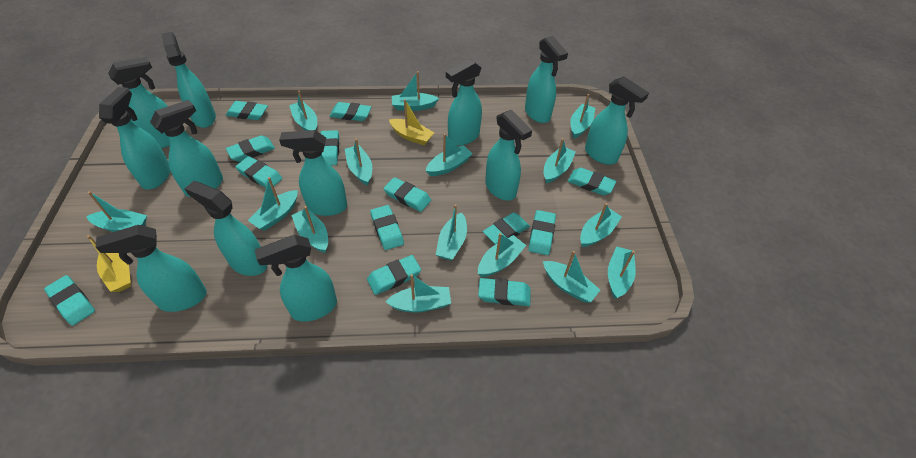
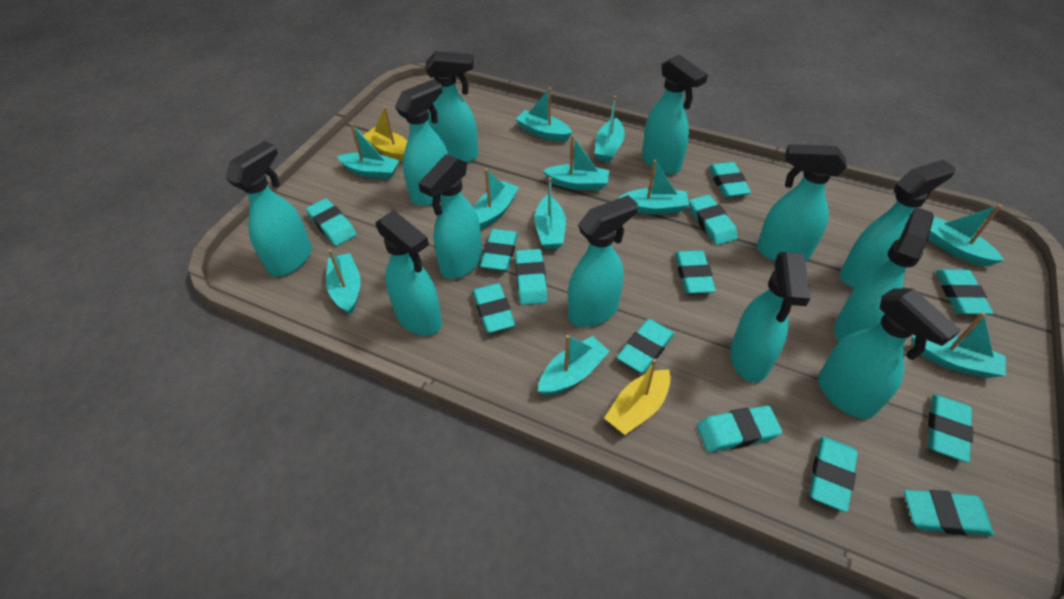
turquoise boat: [86,191,147,232] [248,177,298,231] [289,91,317,131] [291,206,328,253] [345,138,372,186] [386,274,451,313] [392,71,439,111] [426,134,472,176] [436,204,467,261] [478,233,526,277] [543,251,600,303] [544,138,576,184] [570,94,595,139] [580,203,622,247] [608,246,636,299] = 15 -> [326,249,360,315] [337,123,400,179] [474,169,519,230] [516,87,572,142] [534,177,566,249] [538,335,610,395] [543,135,610,190] [595,96,625,162] [619,160,689,214] [912,312,1006,378] [928,205,1004,267] = 11

